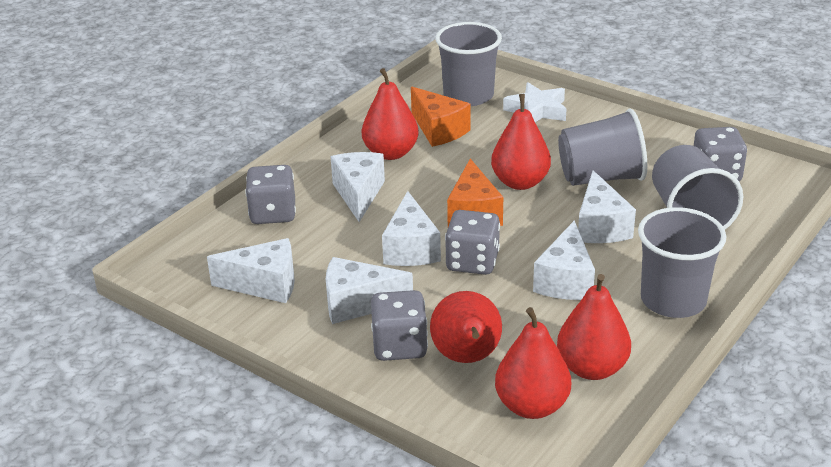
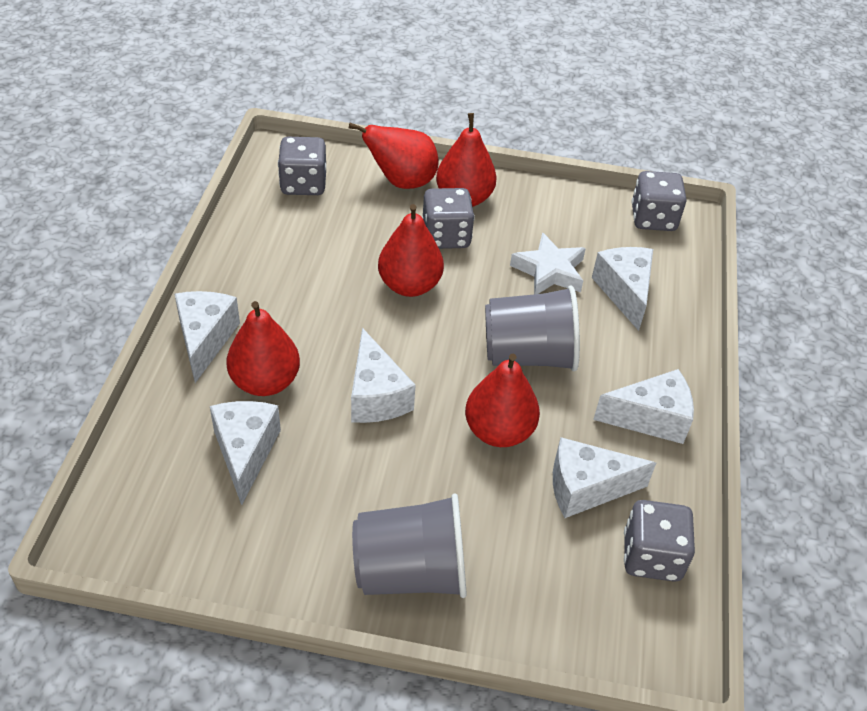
grey cup: [435,22,502,106] [558,109,647,186] [638,207,727,318] [652,145,743,229] = 4 -> [352,493,467,598] [485,285,580,371] = 2
orange cheese: [411,87,471,147] [447,159,503,227] = 2 -> none = 0

